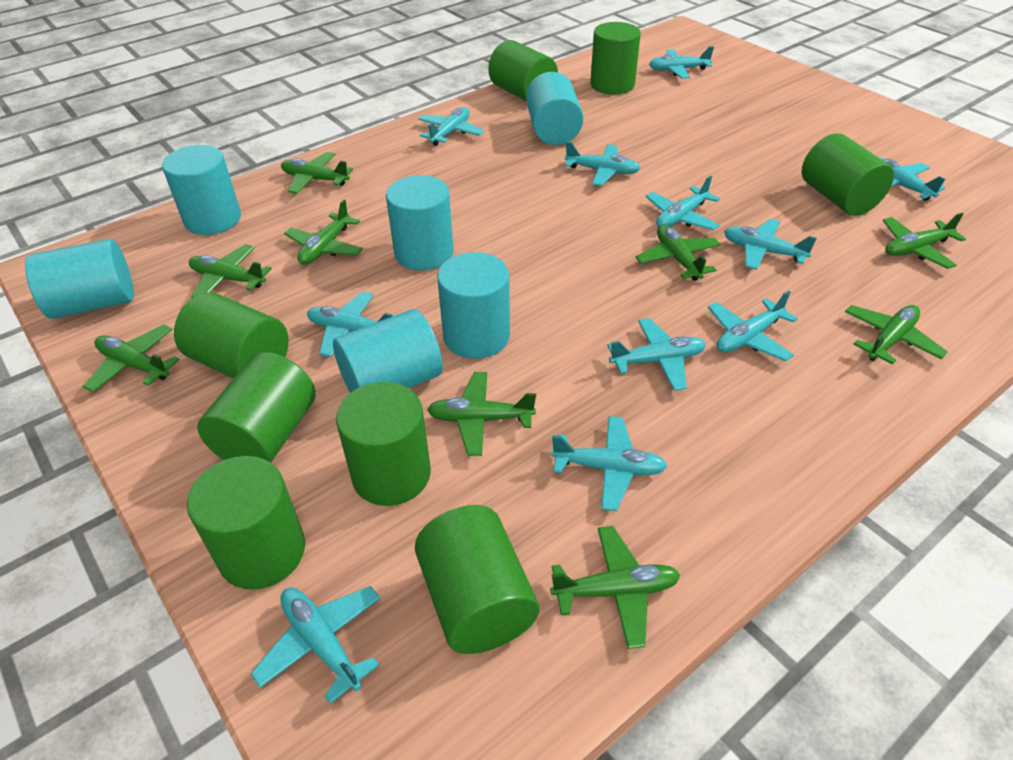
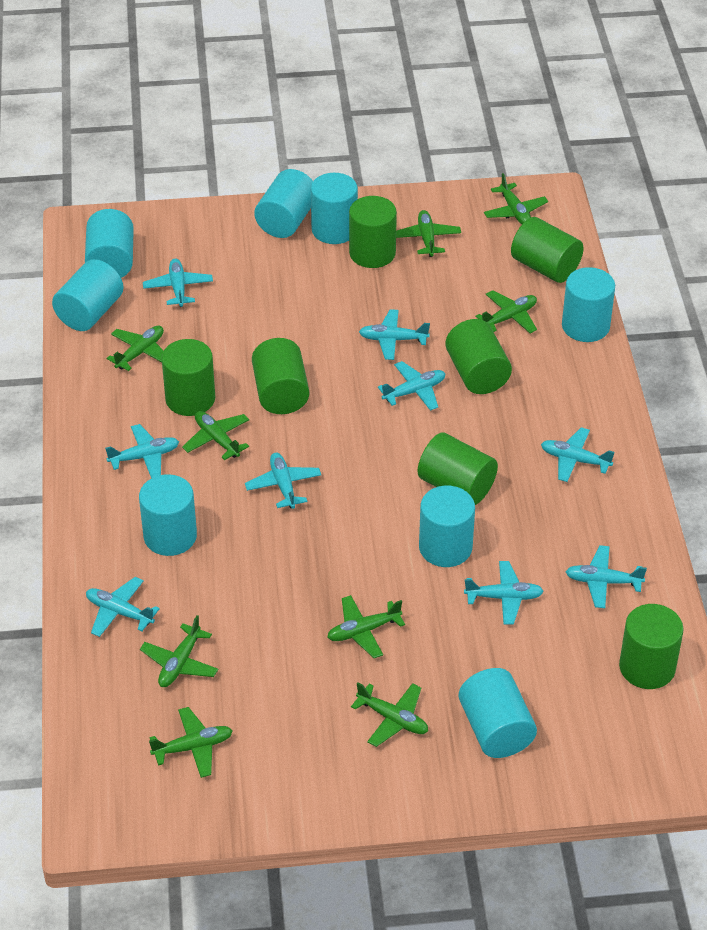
green cylinder: [174,292,289,378] [187,456,305,590] [197,352,316,463] [336,382,431,506] [415,505,539,654] [488,40,558,101] [590,22,641,95] [802,133,894,216] = 8 -> [161,339,215,416] [252,338,309,414] [349,196,397,268] [418,433,498,505] [445,319,512,394] [511,217,584,283] [619,604,684,689] = 7
turquoise cylinder: [25,239,134,319] [162,145,241,235] [333,309,443,393] [386,175,454,270] [437,252,510,359] [526,72,583,145] = 6 -> [52,259,124,331] [85,209,134,278] [139,474,197,556] [254,169,313,238] [311,173,358,244] [419,486,475,567] [459,668,537,758] [562,267,615,342] = 8
turquoise plane: [251,586,381,704] [307,291,392,357] [418,107,484,146] [551,416,667,511] [565,142,640,186] [608,318,706,391] [646,175,720,230] [649,46,714,79] [708,291,798,361] [724,219,817,270] [880,158,945,201] = 11 -> [86,577,160,637] [105,424,179,478] [143,259,213,307] [245,453,321,509] [359,309,430,360] [378,361,446,411] [464,561,544,624] [541,427,615,482] [566,545,647,608] = 9

